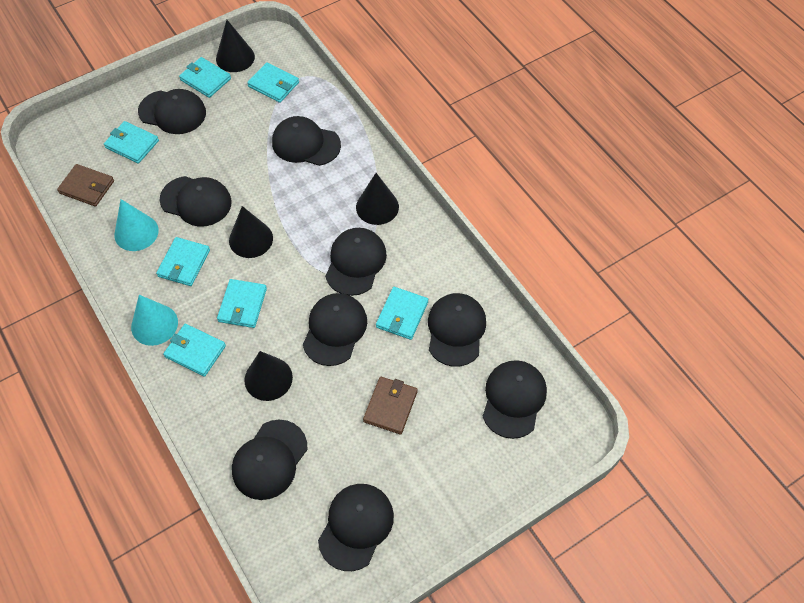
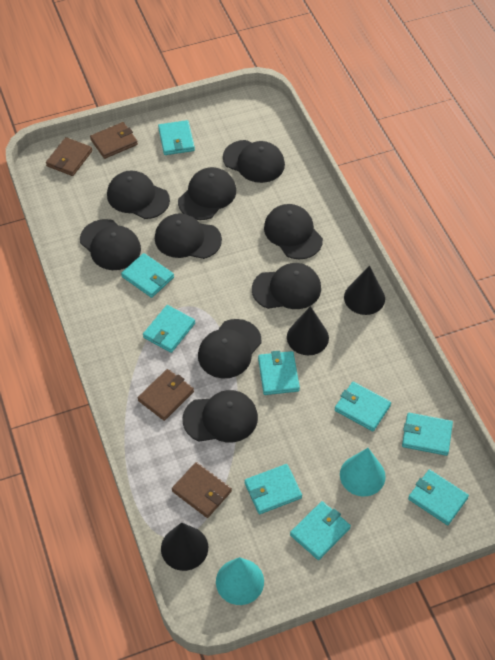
black cone: [216,20,255,72] [229,206,273,258] [244,351,293,401] [356,173,399,225] = 4 -> [161,522,208,571] [287,306,329,355] [344,265,385,315] = 3
brown wallet: [57,164,114,207] [363,377,418,434] = 2 -> [46,137,92,176] [90,122,138,159] [138,369,194,421] [172,462,232,518] = 4
turquoise wallet: [104,121,159,164] [156,237,210,286] [163,324,226,377] [179,57,231,98] [217,279,267,328] [247,62,299,103] [376,287,428,340] = 7 -> [121,253,174,298] [143,305,195,353] [158,120,195,155] [244,464,302,514] [258,351,300,395] [290,501,351,560] [335,382,391,431] [402,413,453,456] [408,469,469,525] = 9

